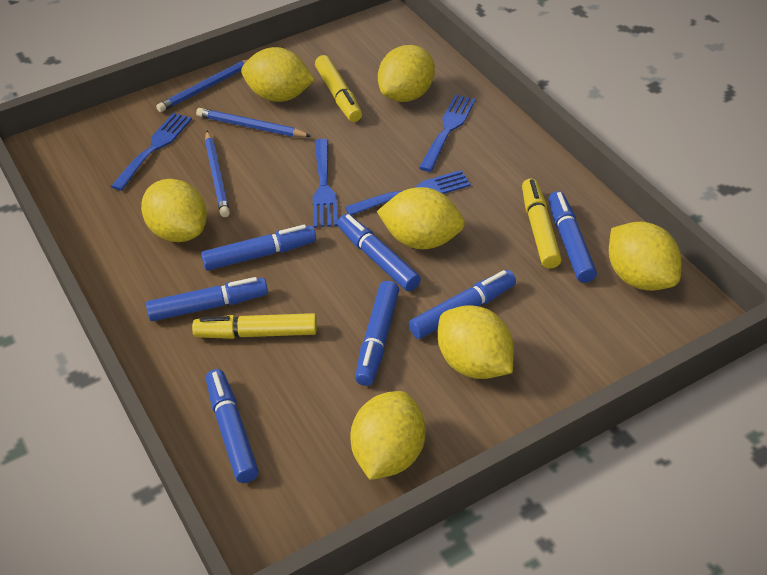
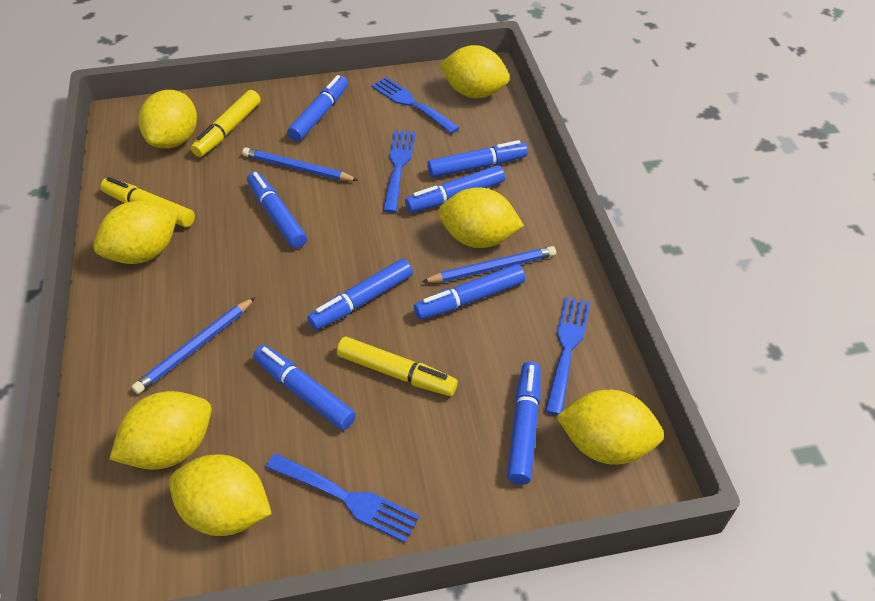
blue marker: [146,277,268,321] [201,225,316,271] [206,369,259,483] [337,214,421,291] [355,281,399,386] [409,270,516,339] [548,191,597,283] = 7 -> [247,172,307,248] [253,345,356,430] [287,75,348,142] [307,259,413,330] [405,165,505,213] [414,264,525,320] [427,140,528,178] [507,362,541,485] = 8

